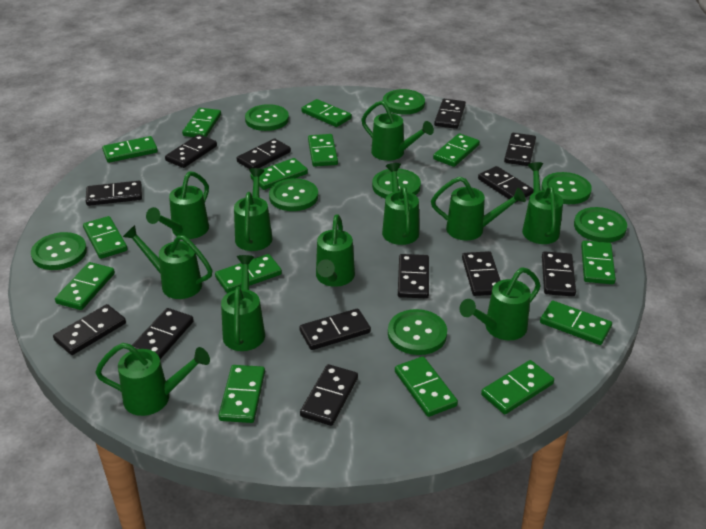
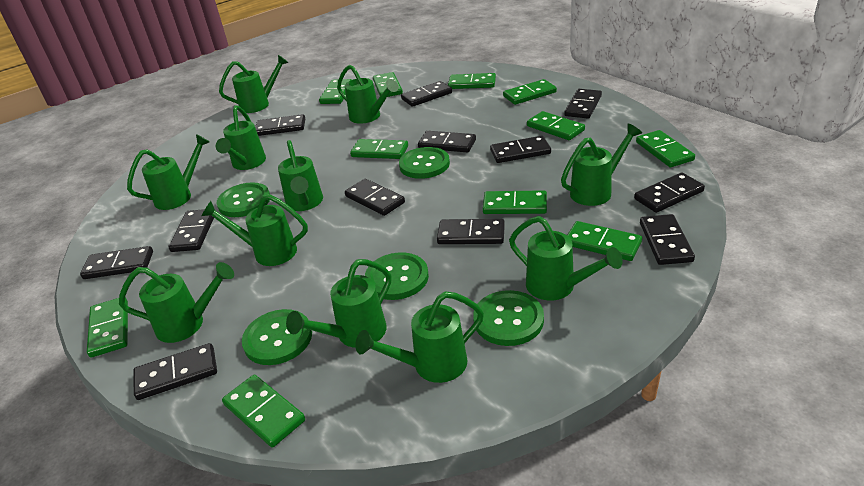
black domino: [53,304,126,355] [86,181,142,206] [132,308,194,359] [165,134,217,168] [237,138,291,169] [299,309,371,350] [300,364,358,426] [398,254,429,298] [434,99,466,129] [462,251,501,296] [478,166,534,203] [504,133,536,166] [542,252,576,296] = 13 -> [80,246,153,279] [133,343,217,400] [169,209,214,252] [255,114,305,136] [345,179,405,216] [401,81,452,107] [418,131,476,152] [437,219,505,244] [490,136,551,163] [564,89,602,119] [634,172,705,213] [640,214,695,265] = 12
green button: [31,232,87,270] [245,104,289,131] [269,178,318,211] [372,169,421,199] [383,89,425,115] [388,309,447,355] [541,172,592,204] [574,207,627,242] = 8 -> [216,182,270,217] [242,309,312,365] [365,252,429,300] [399,147,450,179] [473,290,544,346] = 5
green domino: [55,262,115,310] [83,216,127,259] [102,136,158,163] [182,108,221,137] [215,254,282,293] [218,365,265,423] [250,158,308,190] [301,99,352,127] [308,134,338,167] [395,356,458,417] [433,133,480,167] [481,360,554,414] [540,301,612,345] [581,240,616,284] = 14 -> [87,297,128,358] [222,375,305,447] [319,79,352,104] [350,139,408,159] [373,72,403,97] [448,73,496,89] [483,190,547,214] [503,79,557,105] [527,111,585,140] [567,221,642,261] [636,130,695,167] = 11

